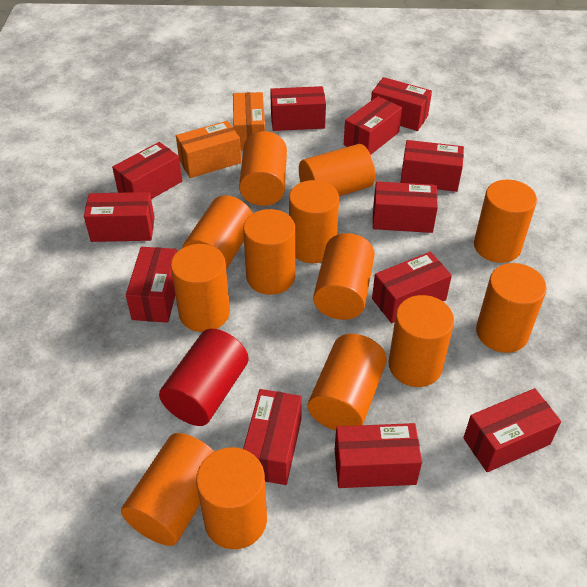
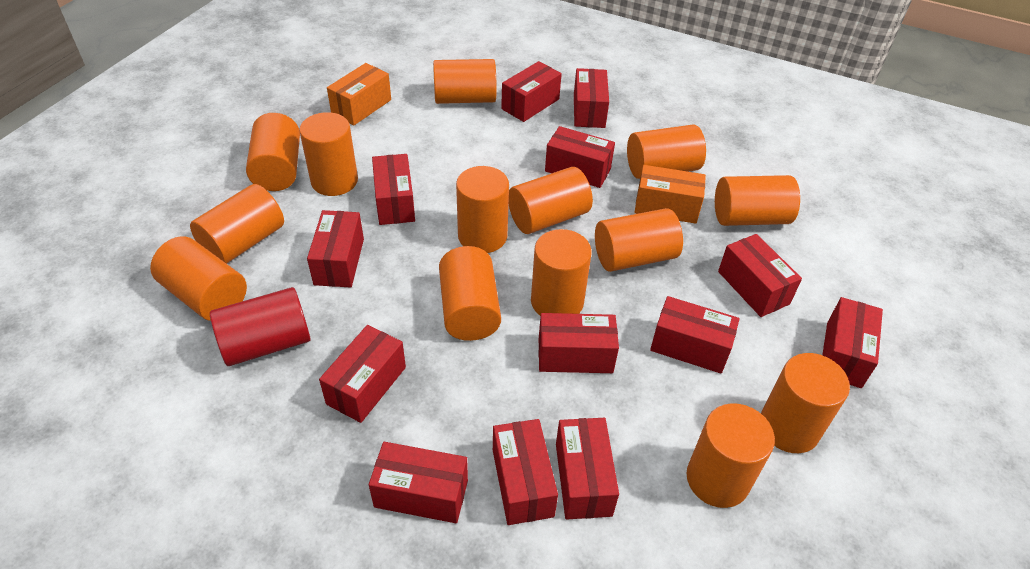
orange cylinder: [121,433,215,546] [171,244,230,332] [182,195,253,270] [196,447,267,549] [239,131,287,206] [243,209,295,295] [289,180,339,263] [299,144,375,196] [308,334,387,431] [313,233,375,320] [389,295,454,387] [474,180,537,263] [476,263,547,353] = 13 -> [150,236,247,321] [190,184,284,264] [246,113,300,191] [299,112,358,196] [433,59,497,104] [439,246,501,341] [456,166,509,253] [509,167,593,234] [531,229,592,316] [595,208,683,272] [627,124,706,179] [686,403,775,508] [715,175,800,226] [761,353,850,453] = 14
red box: [84,192,155,242] [112,142,182,199] [126,247,177,323] [243,389,302,485] [270,86,326,131] [335,423,422,488] [344,96,402,155] [371,77,432,131] [372,252,452,323] [373,181,438,233] [401,140,464,192] [463,388,561,472] = 12 -> [307,210,364,287] [319,325,406,423] [369,442,468,523] [372,154,415,225] [493,419,558,525] [501,61,562,122] [538,313,619,373] [545,126,615,188] [556,418,619,520] [574,68,609,128] [650,296,740,374] [718,234,802,317] [822,297,883,388] = 13

